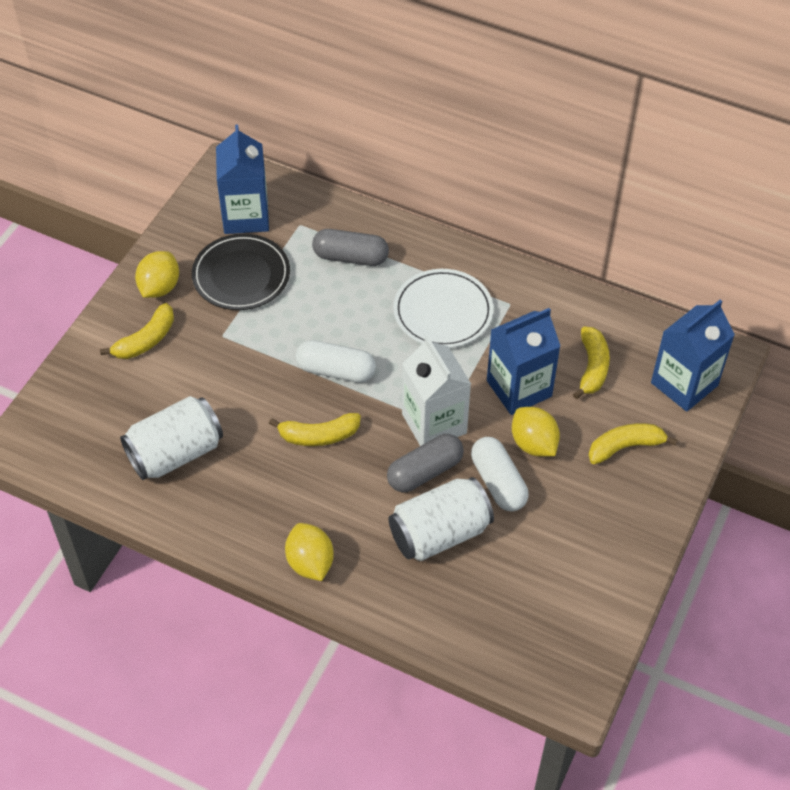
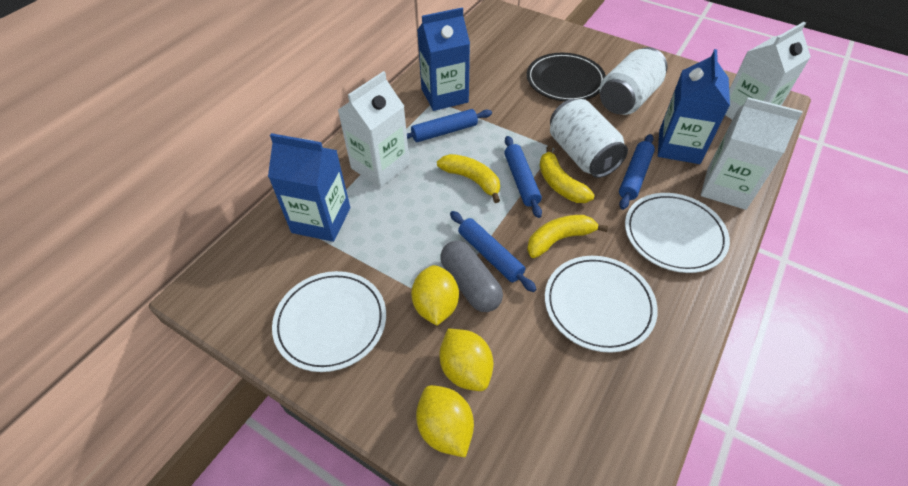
blue rolling pin: none = 0 -> [407,109,492,142] [450,211,536,292] [504,136,542,218] [619,134,655,210] = 4
grey capsule: [312,229,389,266] [387,434,464,492] = 2 -> [440,241,503,312] = 1
white capsule: [296,340,376,383] [471,437,529,512] = 2 -> none = 0
white carton: [402,335,471,446] = 1 -> [338,71,410,188] [701,97,803,210] [725,22,811,120] = 3
white plate: [393,269,493,348] = 1 -> [272,271,386,372] [545,256,658,353] [625,193,730,273] = 3
yellow banana: [100,303,174,359] [269,413,361,446] [573,327,610,399] [588,423,678,464] = 4 -> [437,154,500,203] [527,215,608,258] [539,146,594,203] = 3

